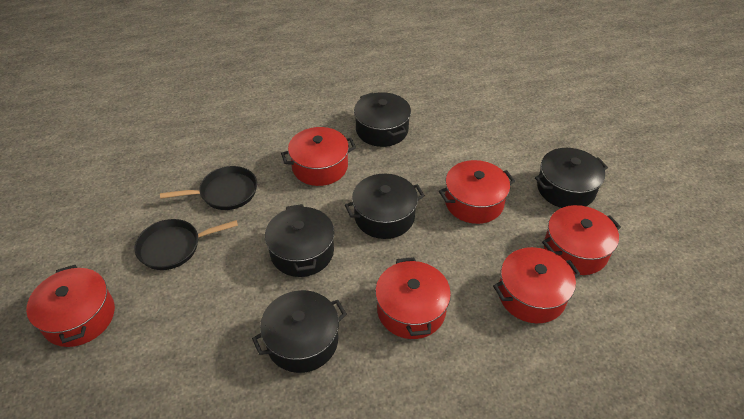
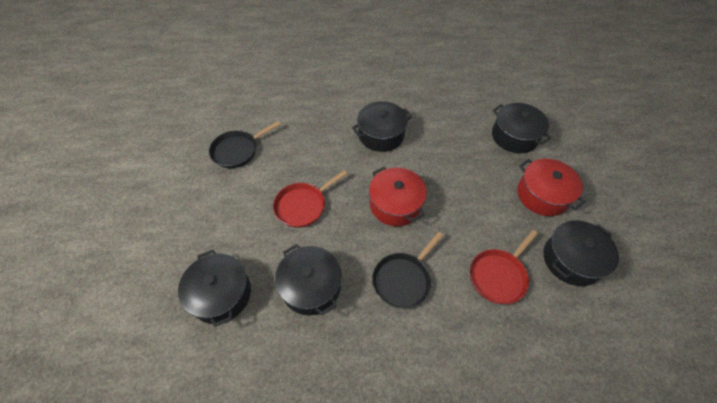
red pan: none = 0 -> [273,170,347,228] [470,230,538,304] = 2
red pot: [26,265,115,347] [281,127,356,186] [375,257,451,339] [439,160,515,224] [493,247,580,323] [542,205,621,275] = 6 -> [369,167,427,226] [517,159,585,216] = 2

